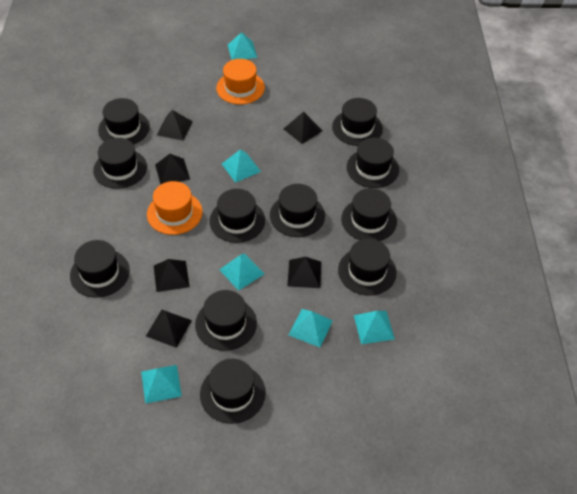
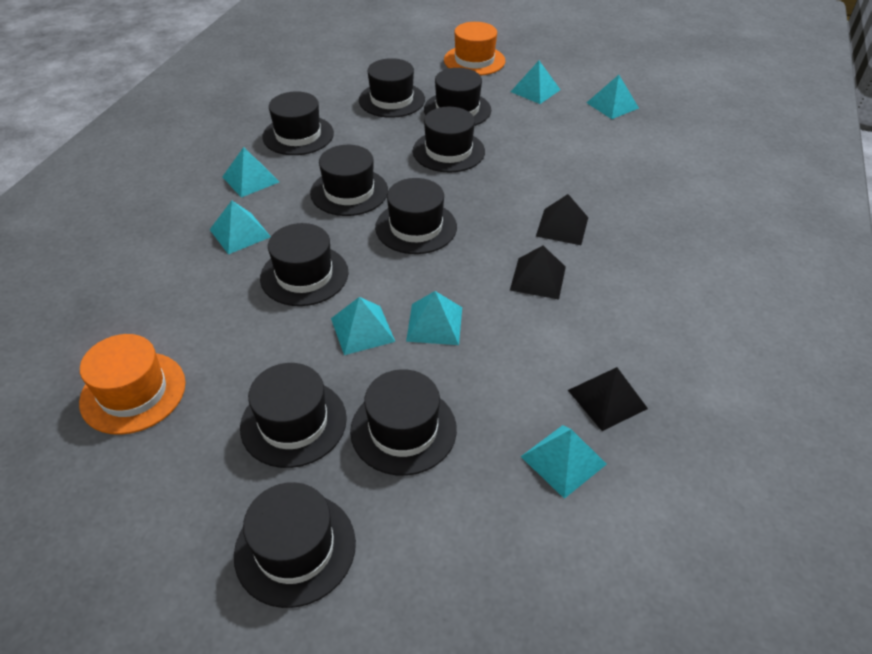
black hat: [70,240,130,298] [93,138,147,189] [98,98,150,145] [195,290,257,351] [200,359,266,424] [209,189,265,243] [270,184,325,237] [332,98,383,146] [338,239,397,296] [341,188,397,241] [346,138,399,188] = 11 -> [234,482,356,608] [240,363,347,468] [260,223,349,306] [262,91,334,155] [310,145,388,216] [350,369,457,476] [359,58,425,118] [375,178,457,254] [413,107,485,172] [424,68,491,126] = 10
black pyramid: [146,310,192,348] [154,259,190,292] [155,154,190,184] [157,110,193,141] [284,112,322,144] [287,257,321,288] = 6 -> [510,246,566,300] [536,194,588,245] [568,367,648,431] = 3
turquoise pyramid: [141,365,182,404] [219,254,264,291] [222,149,261,183] [228,32,257,60] [289,309,333,347] [354,311,395,344] = 6 -> [210,201,271,254] [222,147,279,197] [331,297,395,355] [406,291,462,345] [511,61,560,104] [521,425,607,499] [586,75,639,119] = 7

